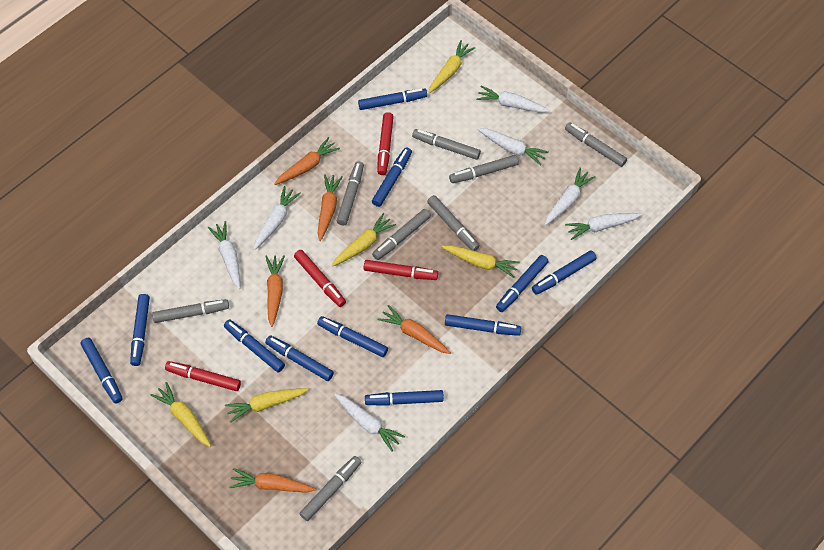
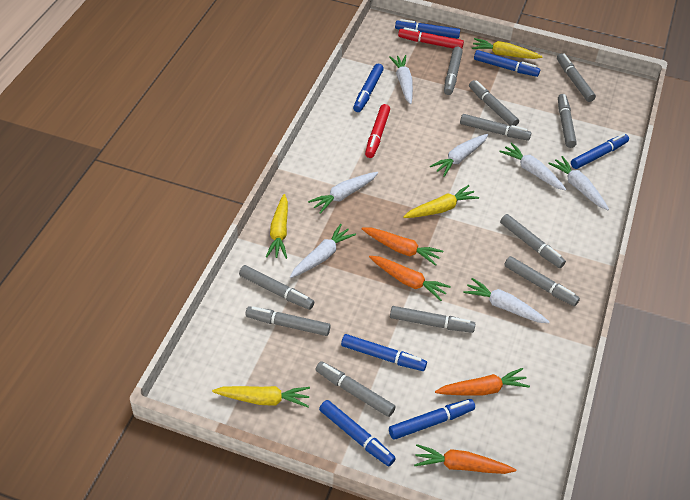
blue marker: [80,338,123,404] [130,294,150,366] [224,319,285,372] [265,336,334,381] [317,316,388,357] [358,88,427,110] [365,390,444,406] [372,147,412,207] [445,314,521,336] [496,255,549,312] [532,250,597,295] = 11 -> [319,400,396,466] [341,334,427,371] [353,64,384,112] [389,399,475,440] [395,19,460,39] [474,50,540,77] [571,134,629,169] = 7
grey marker: [152,299,229,323] [299,456,361,521] [337,161,364,226] [372,209,431,260] [412,129,481,160] [427,195,480,251] [449,155,519,183] [565,122,627,167] = 8 -> [239,265,314,310] [245,306,331,336] [316,361,396,417] [390,306,475,333] [444,47,463,95] [460,114,531,141] [469,80,519,126] [500,214,566,268] [504,256,580,306] [557,53,596,102] [558,94,577,148] = 11
orange carrot: [229,468,316,493] [265,255,285,327] [274,137,340,185] [318,174,343,241] [377,305,451,354] = 5 -> [361,228,443,266] [369,256,451,301] [414,444,516,474] [435,368,530,395] = 4
red marker: [165,361,241,391] [294,250,346,307] [364,260,438,280] [377,112,394,175] = 4 -> [365,104,390,158] [398,27,464,48] = 2
yellow carrot: [151,382,211,447] [225,388,308,423] [332,213,396,267] [428,40,476,93] [442,245,520,278] = 5 -> [212,386,310,407] [266,194,288,259] [403,185,479,218] [472,38,543,59] = 4

